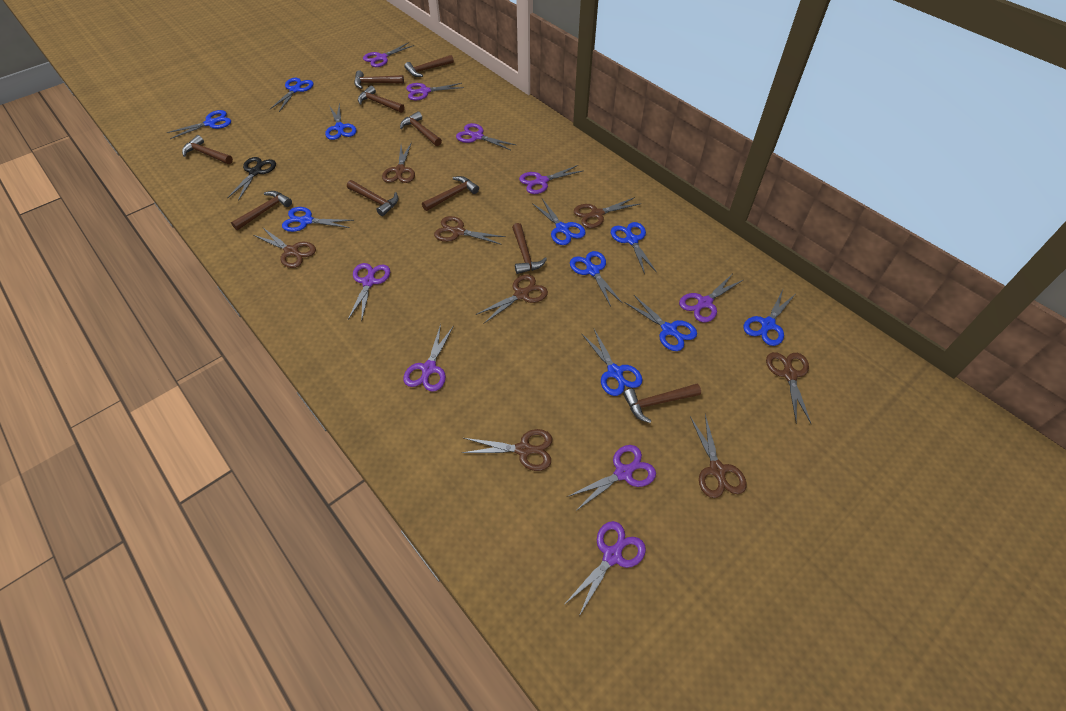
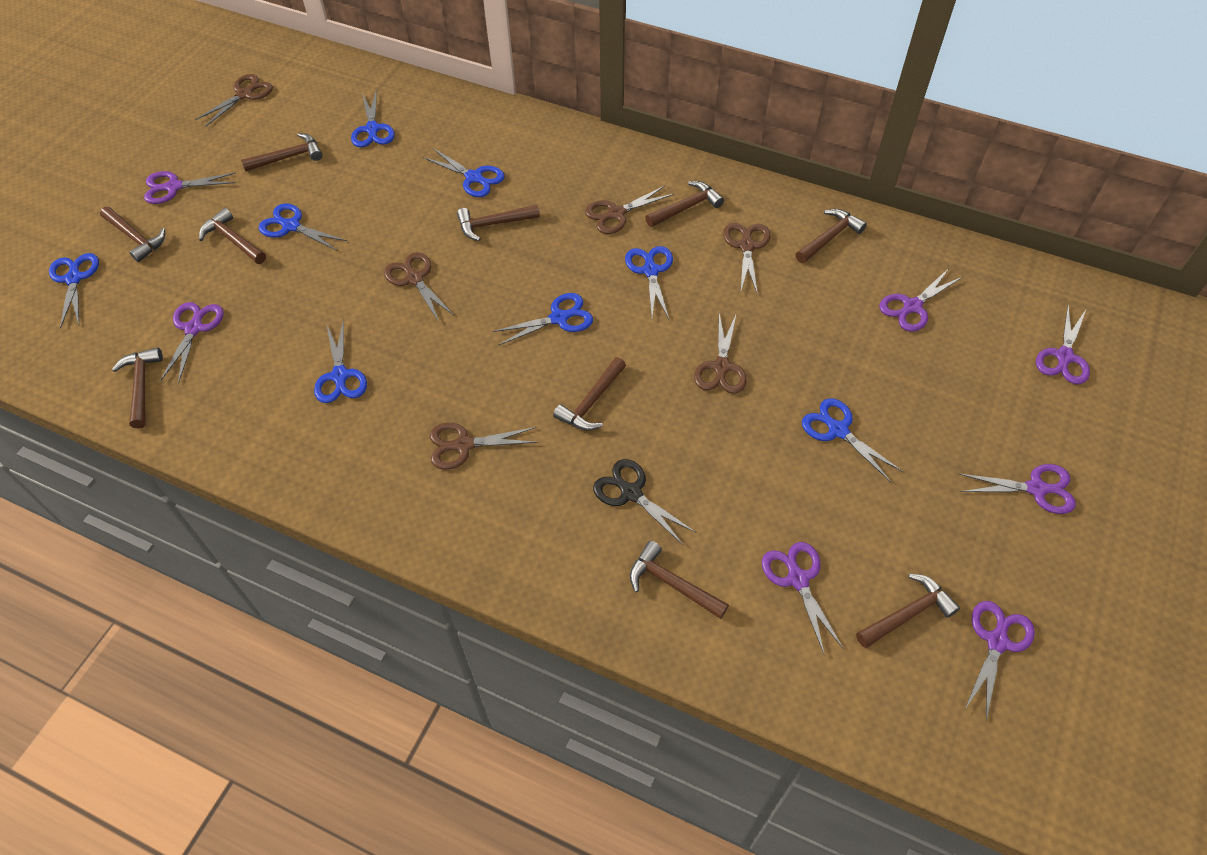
blue scissors: [167,110,231,139] [270,78,314,112] [282,207,354,232] [325,104,357,140] [532,199,586,245] [570,251,623,306] [582,329,642,396] [611,222,657,274] [626,295,697,351] [743,289,795,346] = 10 -> [49,253,99,328] [258,203,347,251] [314,319,367,403] [351,90,395,147] [423,148,505,197] [492,293,593,345] [625,246,673,319] [802,398,903,482] = 8
brown scissors: [253,227,316,268] [382,142,415,183] [434,216,506,245] [462,429,552,471] [475,274,548,323] [574,197,640,228] [690,415,746,498] [766,352,811,423] = 8 -> [195,74,273,127] [384,252,454,322] [430,423,538,470] [585,186,674,234] [694,313,747,394] [723,223,771,295] = 6
purple scissors: [348,263,390,322] [363,42,414,67] [403,324,454,392] [406,83,464,100] [456,123,516,150] [519,165,583,194] [565,521,646,618] [567,445,656,511] [679,273,743,322] = 9 -> [144,171,236,204] [160,302,224,384] [762,542,844,654] [880,268,962,332] [959,464,1076,514] [965,601,1035,720] [1036,305,1090,384] = 7

